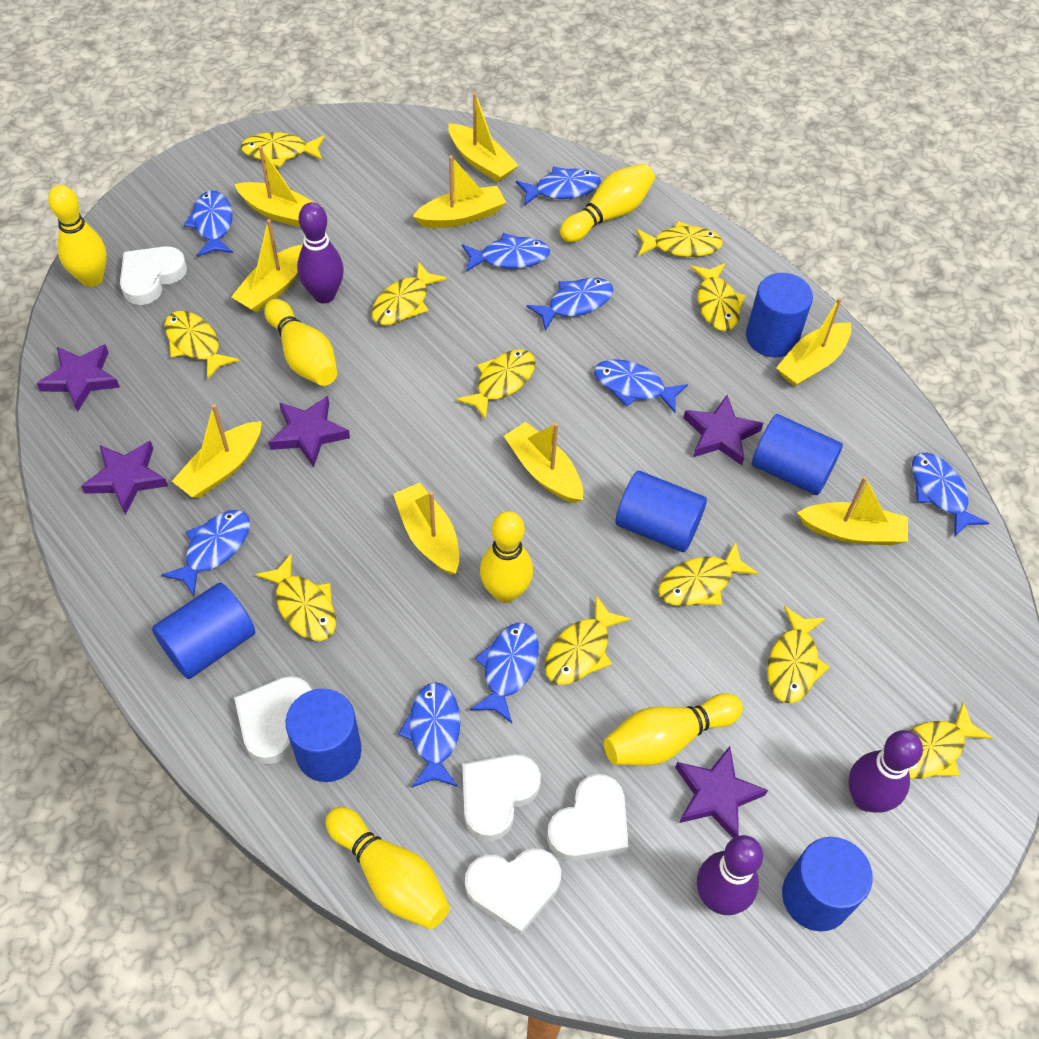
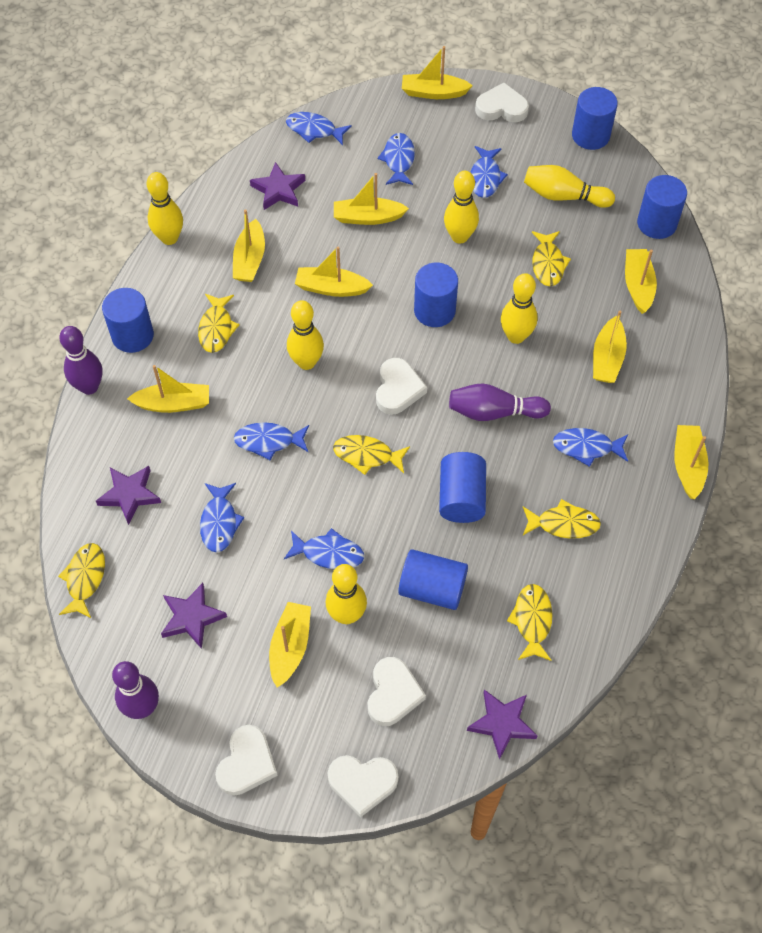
blue fish: [161,510,250,596] [184,190,233,257] [398,682,461,788] [462,233,550,272] [470,623,539,723] [516,167,601,206] [526,278,613,331] [594,359,688,413] [912,453,989,537] = 9 -> [200,483,244,552] [234,422,309,460] [284,528,364,569] [286,112,352,145] [378,133,415,185] [470,146,508,198] [553,428,628,467] = 7
purple star: [37,344,120,412] [81,441,168,515] [269,396,350,467] [675,746,768,838] [684,395,763,465] = 5 -> [96,466,161,525] [161,583,227,649] [250,162,305,210] [467,689,538,760] = 4
yellow fish: [165,311,239,380] [241,132,325,167] [255,553,336,641] [371,262,447,325] [456,349,535,420] [545,596,631,685] [636,221,723,257] [658,542,758,606] [691,263,746,331] [767,606,829,703] [909,702,992,779] = 11 -> [58,543,105,618] [198,294,239,353] [333,435,410,475] [507,584,552,661] [523,499,601,539] [532,231,571,286] = 6

